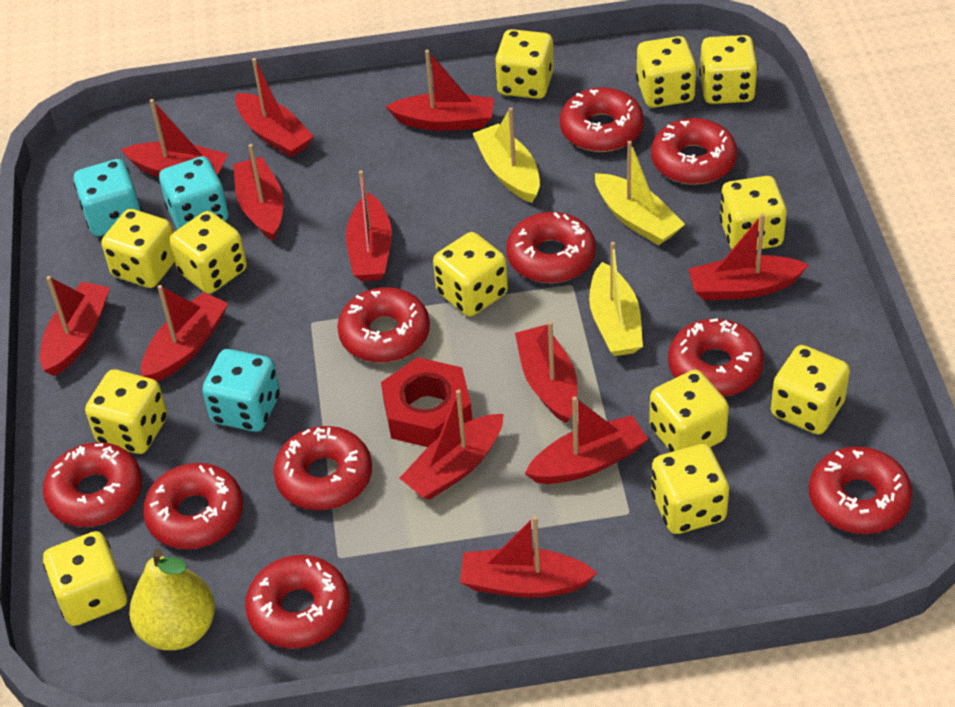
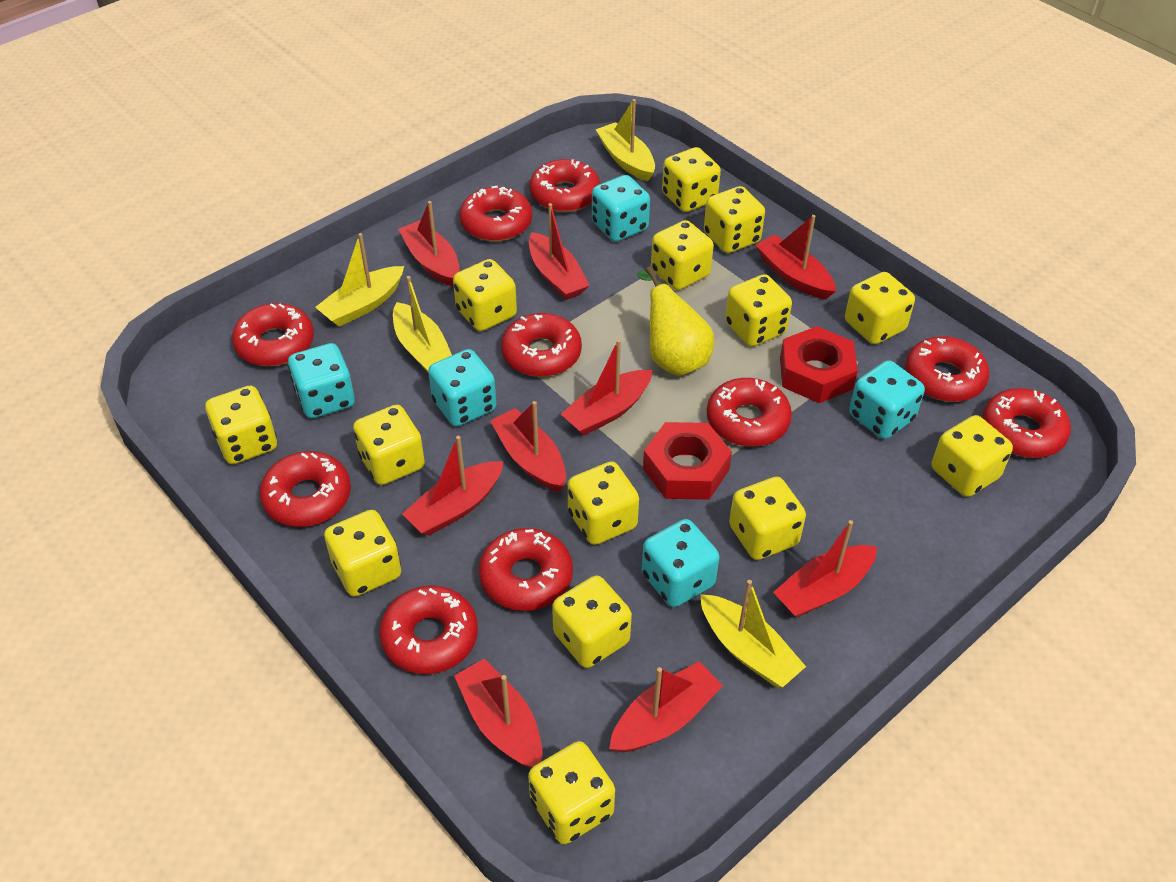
red boat: [40,276,110,376] [121,99,228,177] [141,285,228,381] [233,144,284,241] [235,58,314,158] [346,170,392,281] [385,50,494,131] [400,389,504,500] [460,516,597,598] [515,321,577,423] [525,397,648,484] [688,213,809,300] = 12 -> [398,201,460,287] [402,436,504,536] [454,659,543,769] [490,401,566,492] [529,203,590,300] [561,339,652,435] [609,661,723,753] [756,215,836,300] [773,520,877,617] = 9
red nut: [381,357,472,447] = 1 -> [643,422,732,500] [780,326,858,403] = 2
turquoise dice: [74,159,142,236] [159,156,229,229] [202,349,280,432] = 3 -> [288,343,355,418] [428,349,496,427] [592,175,650,242] [642,519,720,607] [849,360,925,439] = 5
yellow boat: [472,107,540,203] [589,242,643,356] [595,141,685,245] = 3 -> [315,233,404,327] [393,276,452,372] [595,99,655,181] [700,580,806,688] = 4
yellow dice: [43,531,127,626] [85,369,168,454] [101,209,175,288] [169,211,247,294] [433,232,508,316] [495,29,554,99] [636,36,697,108] [649,370,729,452] [651,444,729,534] [699,35,758,104] [719,176,787,250] [771,345,850,435] = 12 -> [205,385,277,464] [324,510,401,597] [353,405,425,485] [453,259,517,331] [528,741,615,844] [552,576,632,668] [568,461,639,545] [651,220,714,290] [662,147,721,212] [704,186,765,253] [725,274,792,347] [729,477,806,560] [845,272,915,344] [932,415,1013,497] = 14

